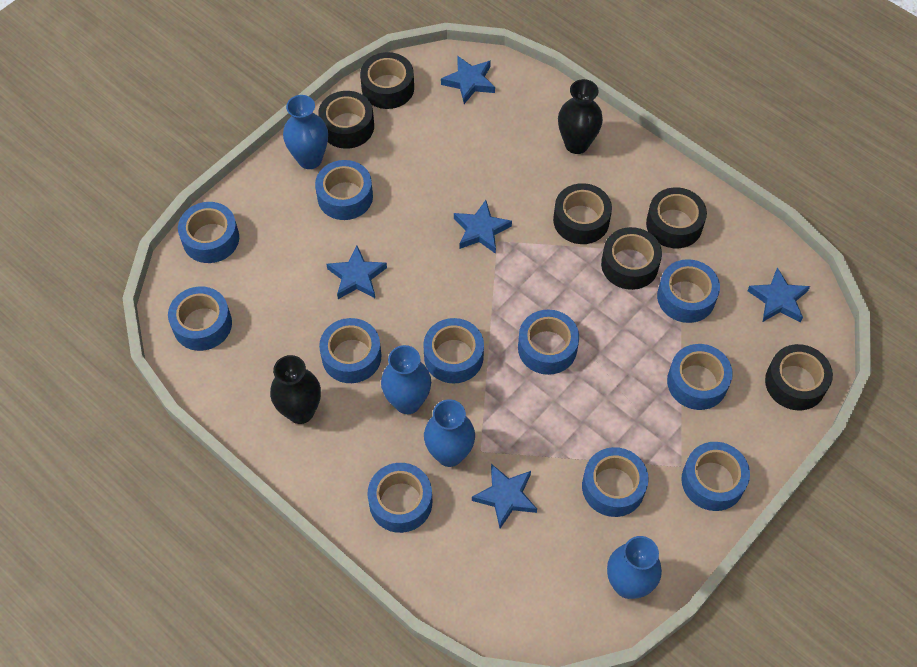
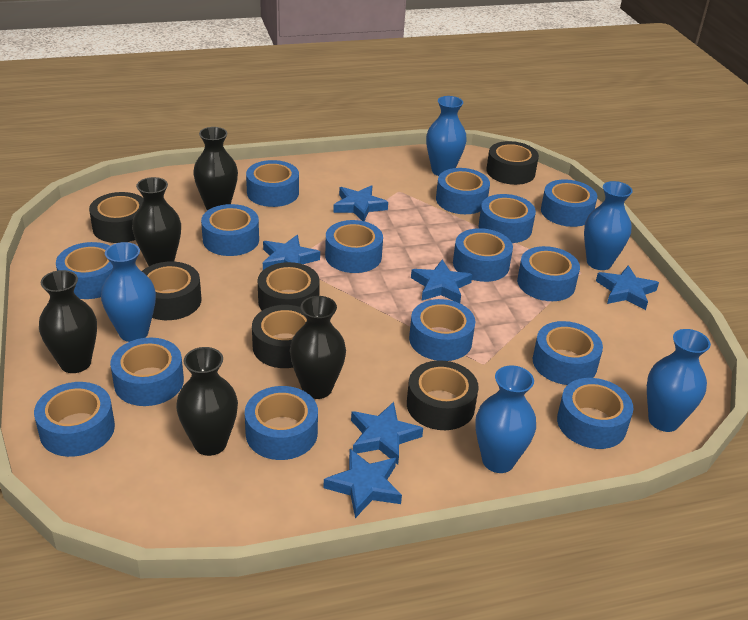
black vase: [270,355,321,424] [558,79,603,154] = 2 -> [39,270,97,373] [132,177,181,266] [176,347,238,456] [193,127,238,211] [290,296,346,399] = 5
blue star: [326,245,387,299] [441,56,495,104] [454,200,512,254] [472,464,537,528] [747,267,810,322] = 5 -> [263,235,320,270] [324,449,402,518] [333,185,388,221] [351,402,423,465] [411,260,473,303] [596,265,659,310] = 6
blue tape: [168,287,232,351] [178,202,239,263] [315,160,373,220] [319,318,381,383] [367,463,432,533] [423,318,484,384] [518,310,579,375] [582,447,649,517] [657,259,720,323] [667,344,733,410] [681,442,750,511] = 11 -> [34,382,115,457] [56,242,113,299] [110,338,184,406] [201,204,259,256] [245,386,318,460] [246,160,299,207] [325,220,383,273] [409,299,475,361] [436,168,490,214] [453,228,513,282] [479,194,536,243] [517,246,580,301] [533,321,603,385] [541,179,597,227] [557,378,633,449] = 15
blue vase: [283,95,328,169] [381,345,431,414] [424,399,475,467] [607,536,662,599] = 4 -> [101,242,156,342] [426,96,467,176] [476,366,536,473] [584,181,633,270] [647,329,711,432] = 5

